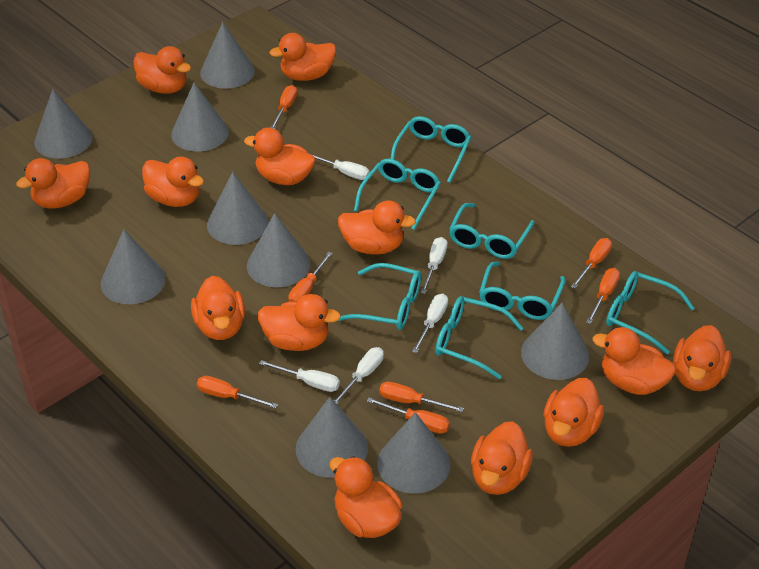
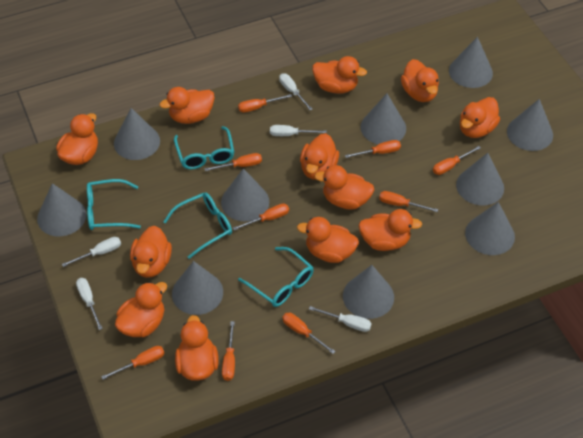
grey cone: [34,89,93,158] [101,229,166,304] [171,83,229,152] [200,22,255,88] [207,172,269,245] [247,213,310,287] [296,397,368,478] [377,412,451,494] [521,302,589,380] = 9 -> [37,183,86,236] [114,108,160,160] [172,261,223,315] [221,168,269,221] [343,265,394,319] [361,93,406,144] [449,37,493,88] [456,153,504,205] [465,202,515,255] [507,99,553,151] = 10
orange duck: [16,158,90,208] [133,46,191,94] [142,157,204,207] [191,276,245,340] [244,128,316,185] [258,294,341,351] [269,33,336,81] [330,456,402,538] [338,200,416,255] [471,421,533,495] [543,378,604,447] [592,327,676,395] [673,325,731,391] = 13 -> [56,113,98,165] [115,282,167,337] [130,226,172,278] [159,87,215,124] [175,315,219,381] [297,217,359,263] [300,133,339,180] [312,56,367,94] [314,165,374,210] [358,209,422,251] [401,59,439,102] [460,97,500,138] = 12
orange screwdriver: [197,376,278,408] [270,85,297,129] [288,252,333,302] [367,397,450,434] [379,382,464,412] [571,238,612,289] [586,268,620,324] = 7 -> [101,346,165,380] [204,153,262,171] [222,321,235,381] [233,204,289,231] [238,94,292,113] [282,313,336,354] [345,140,401,158] [379,191,438,212] [433,146,481,175] = 9
turquoise glasses: [338,263,421,330] [354,159,441,230] [391,116,471,183] [435,296,524,379] [449,203,535,259] [479,261,565,320] [606,271,695,354] = 7 -> [87,179,141,230] [163,192,232,259] [174,126,234,169] [238,247,314,307] = 4

